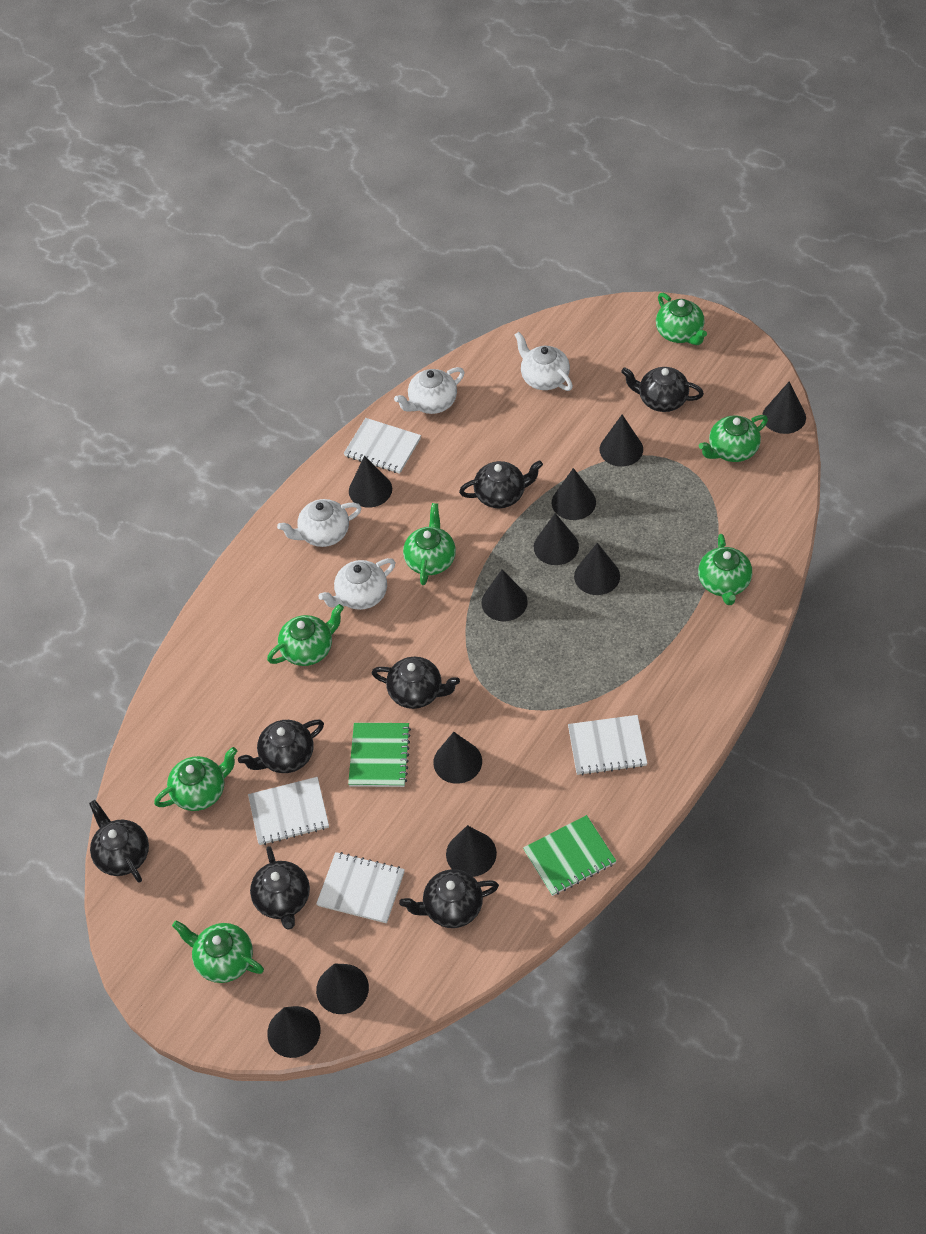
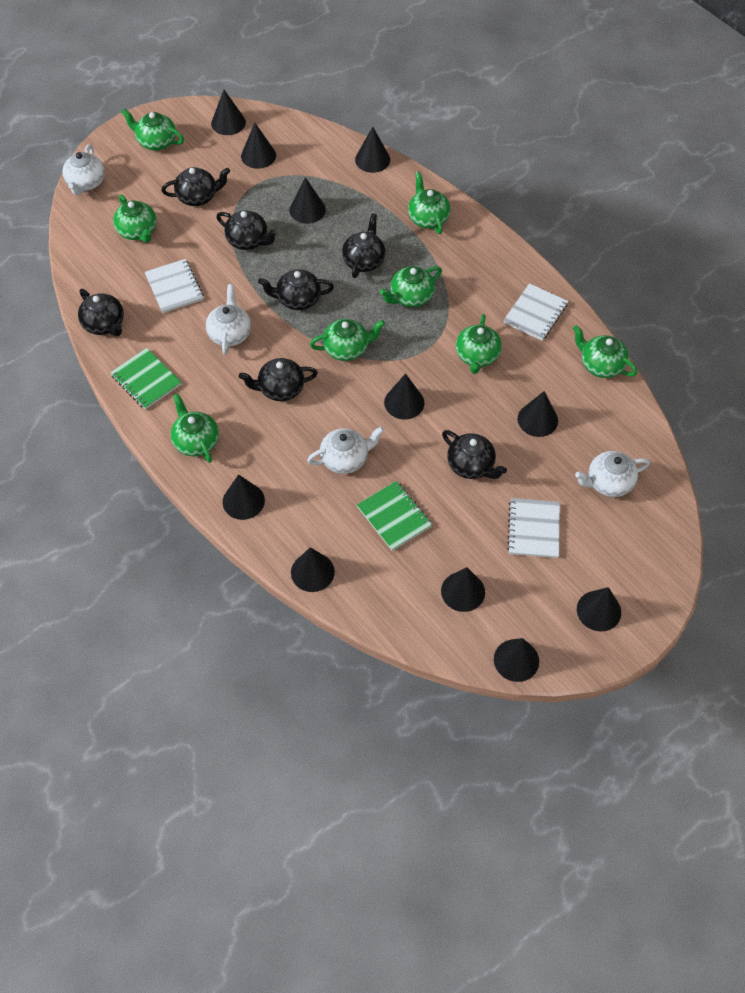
green teapot: [154,747,237,811] [172,921,264,983] [267,604,344,666] [403,503,456,585] [656,293,707,345] [698,534,752,605] [699,415,768,462] = 7 -> [113,195,157,243] [122,109,184,150] [171,393,219,463] [310,319,385,361] [380,266,442,307] [408,172,451,234] [456,314,502,374] [573,325,637,378] = 8
white notebook: [248,777,329,845] [316,852,405,923] [344,418,421,474] [568,715,647,775] = 4 -> [144,259,204,313] [503,283,568,341] [507,498,560,558] = 3

